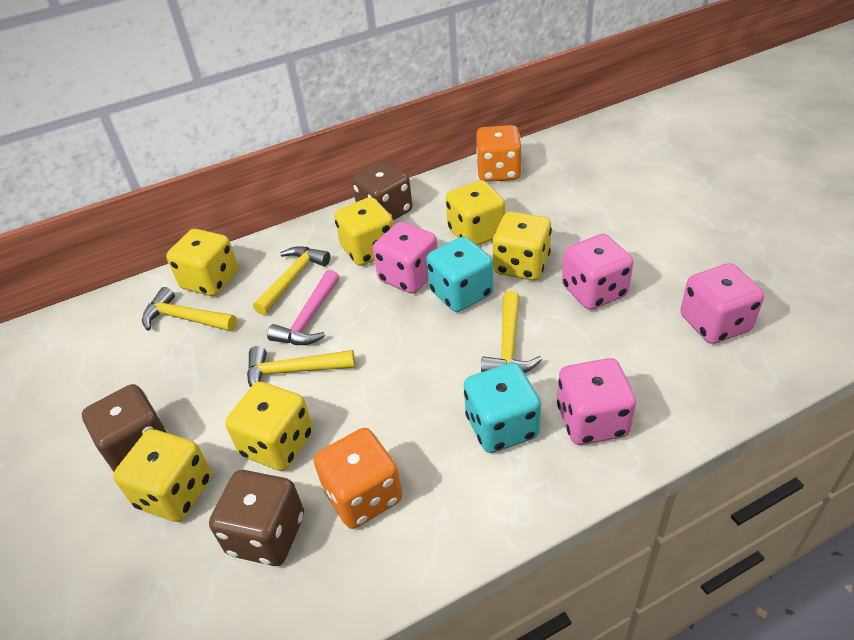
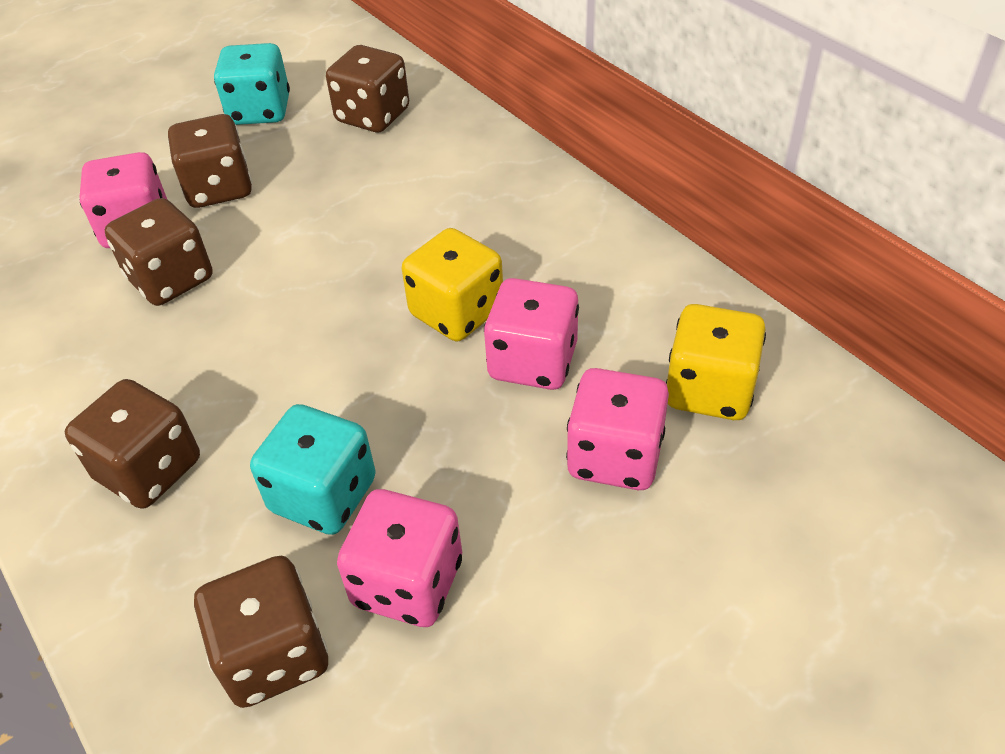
brown dice: [82,384,169,472] [209,470,304,566] [352,161,412,221] = 3 -> [65,379,200,509] [105,198,213,306] [168,114,252,208] [194,556,328,708] [326,45,409,132] = 5
orange dice: [314,428,402,529] [476,125,522,182] = 2 -> none = 0
pink hammer: [267,270,339,345] = 1 -> none = 0
yellow dice: [113,429,212,522] [166,229,239,296] [225,382,313,471] [334,197,394,266] [446,180,505,246] [492,212,552,280] = 6 -> [402,228,503,341] [666,304,766,420] = 2
yellow hammer: [142,287,237,331] [247,346,355,387] [253,246,330,315] [481,291,542,373] = 4 -> none = 0

